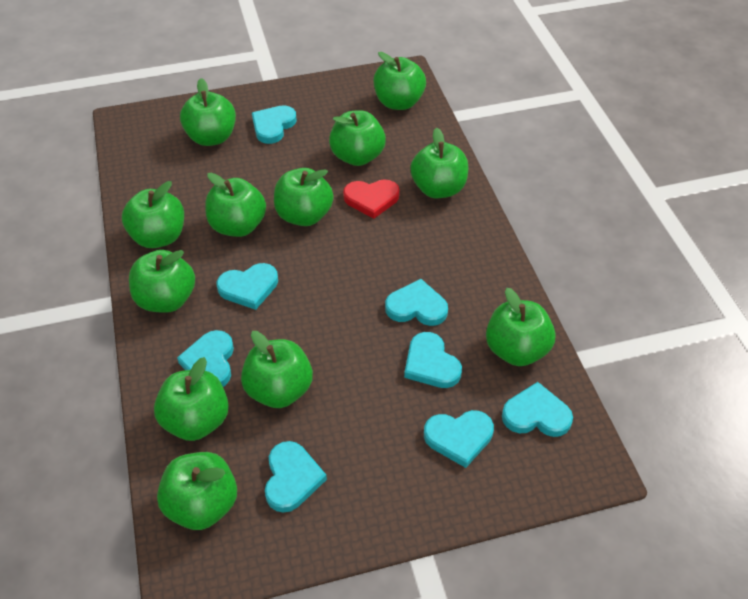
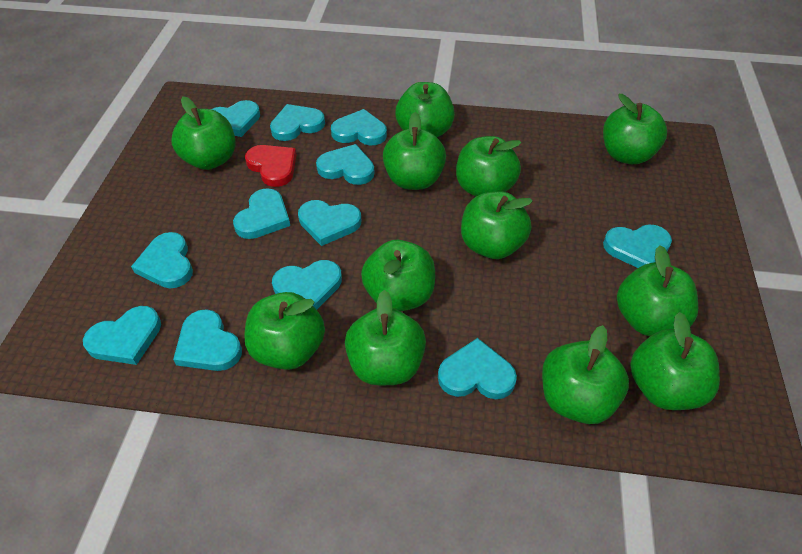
turquoise heart: [177,330,234,387] [217,263,278,310] [252,105,297,144] [265,441,327,513] [385,279,448,326] [404,332,462,388] [424,410,494,468] [502,382,573,437] = 8 -> [83,306,161,365] [131,232,193,288] [173,309,242,371] [211,100,260,137] [233,188,290,239] [270,104,325,141] [272,260,342,310] [298,200,361,246] [316,144,374,185] [331,109,387,145] [438,338,517,399] [603,224,672,268] = 12

